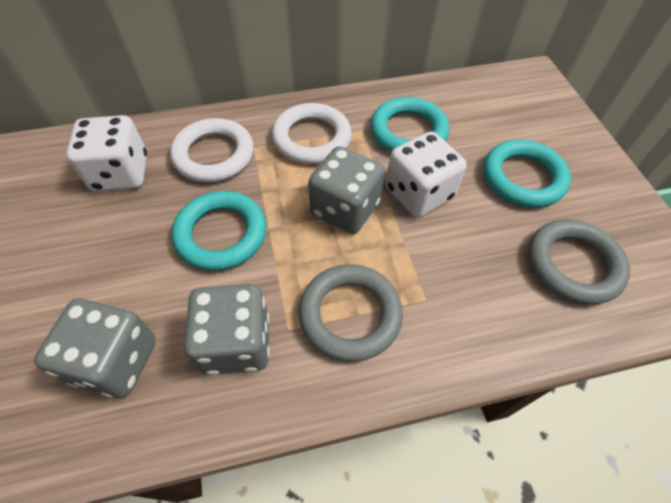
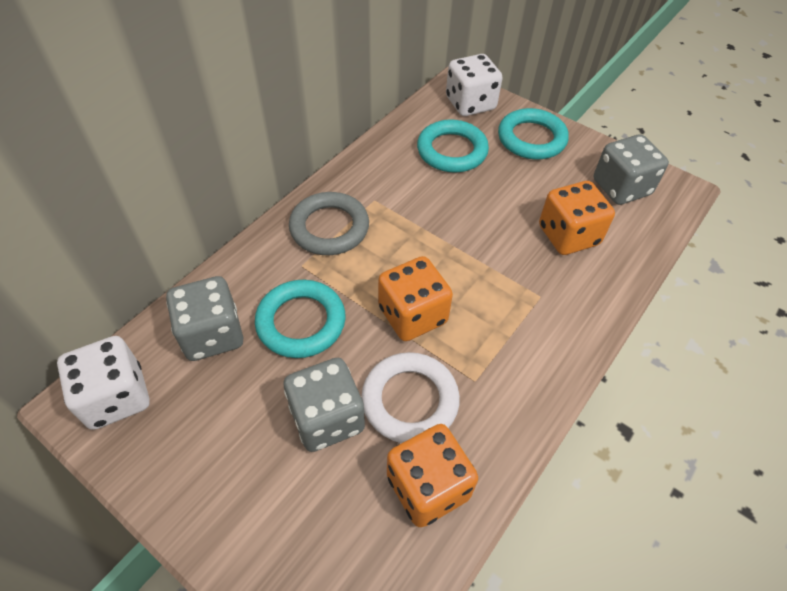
grey ring: [299,264,403,362] [528,219,630,305] = 2 -> [289,192,369,255] = 1
orange dice: none = 0 -> [378,256,453,341] [387,424,478,527] [539,181,615,255] = 3
white ring: [170,118,254,183] [272,103,352,164] = 2 -> [361,352,460,443] = 1

